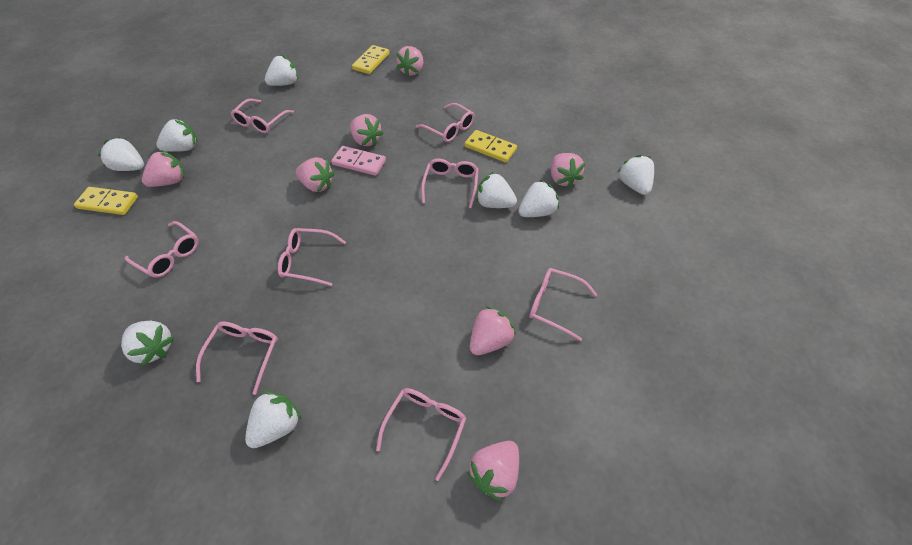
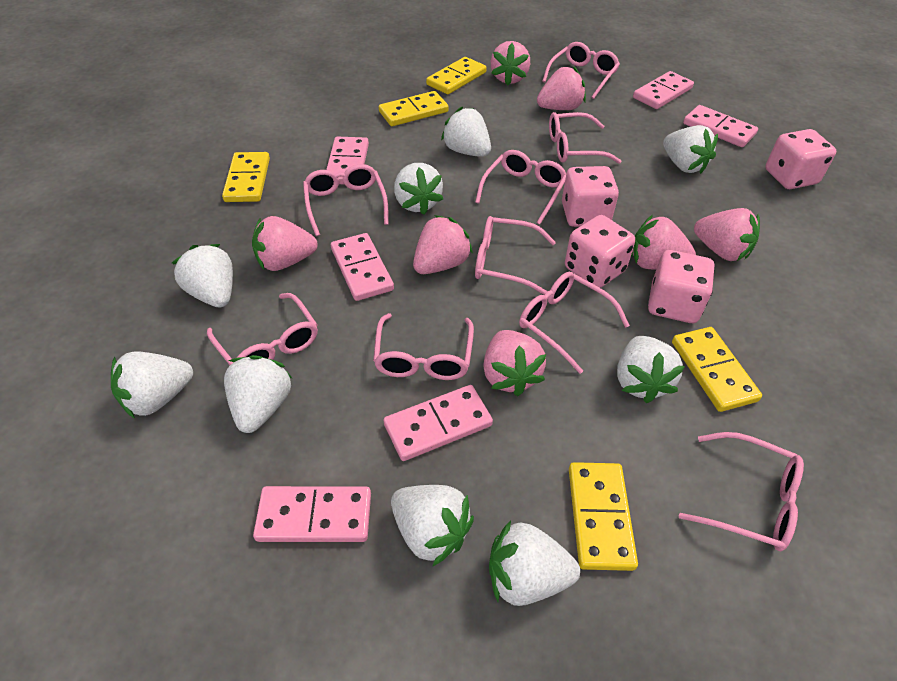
pink dice: none = 0 -> [562,166,619,227] [565,215,635,288] [648,250,715,323] [765,129,836,189] = 4
pink domino: [331,146,386,176] = 1 -> [253,486,371,542] [326,137,369,184] [331,233,394,301] [384,385,493,461] [633,71,694,109] [683,105,758,147] = 6
pink glasses: [125,221,198,278] [196,322,278,395] [231,99,294,133] [278,228,346,286] [376,388,466,481] [416,103,475,142] [421,159,479,208] [529,268,597,341] = 8 -> [207,293,318,365] [303,164,389,236] [373,313,474,380] [475,150,566,225] [475,216,556,295] [519,272,630,374] [542,42,620,99] [549,112,622,164] [679,432,804,551] = 9
white strawberry: [98,137,144,171] [121,321,175,366] [156,118,198,152] [245,391,302,448] [265,55,298,86] [476,172,517,208] [518,180,559,217] [618,155,654,195] = 8 -> [111,352,193,419] [172,244,233,307] [224,355,292,433] [391,485,474,566] [394,163,443,215] [441,107,491,157] [489,521,580,606] [617,336,685,403] [663,125,718,174] = 9
yellow domino: [74,187,138,215] [352,45,389,74] [465,130,517,163] = 3 -> [222,152,270,202] [379,91,449,126] [426,57,487,94] [569,462,638,571] [672,327,762,412] = 5

